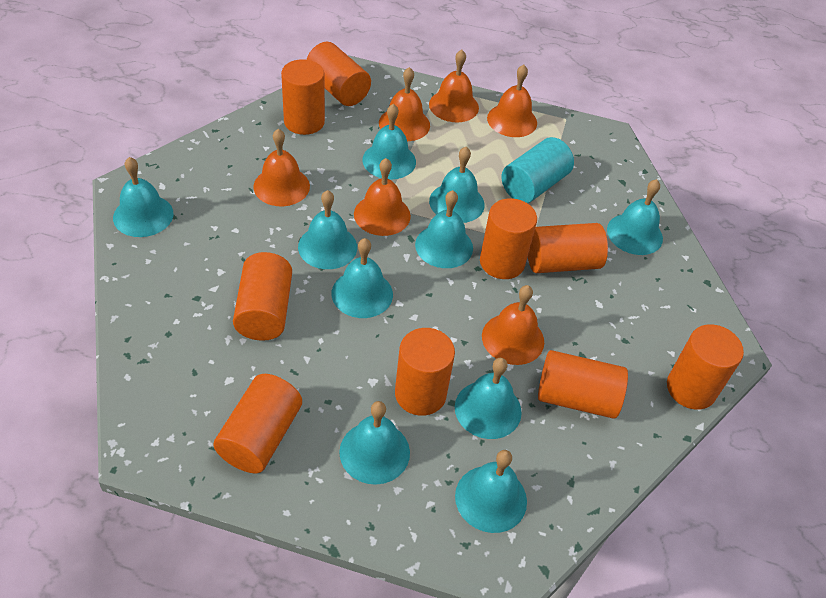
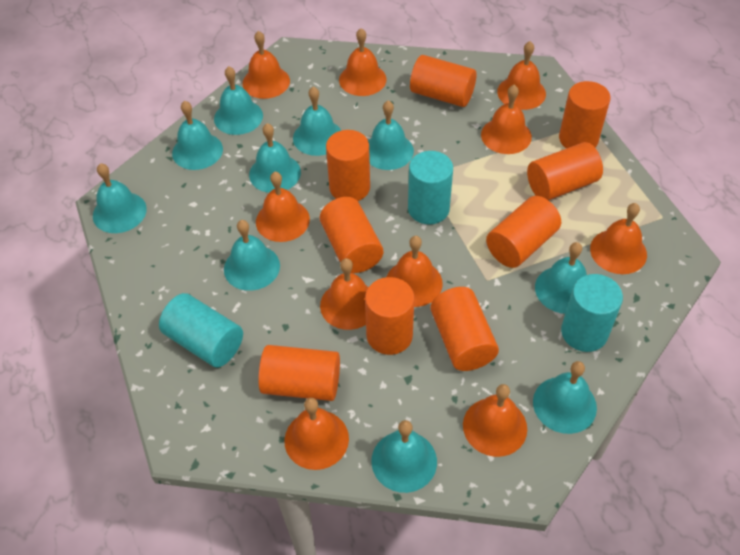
orange bell: [253,129,310,206] [354,158,411,236] [379,67,430,141] [429,50,479,122] [482,285,544,365] [487,65,537,137] = 6 -> [243,31,290,99] [256,172,310,242] [284,398,349,470] [320,258,369,330] [339,28,387,96] [387,236,443,307] [463,384,527,457] [481,85,532,154] [497,41,546,110] [590,203,647,274] = 10
turquoise cylinder: [501,137,574,203] = 1 -> [159,293,243,368] [408,151,453,225] [561,274,623,352] = 3

